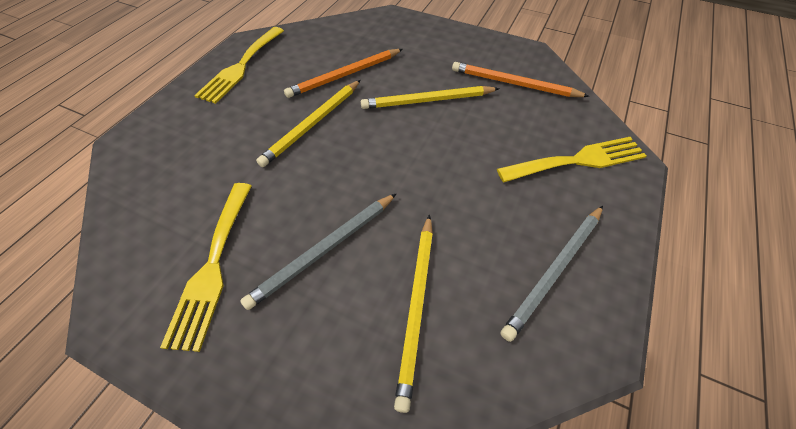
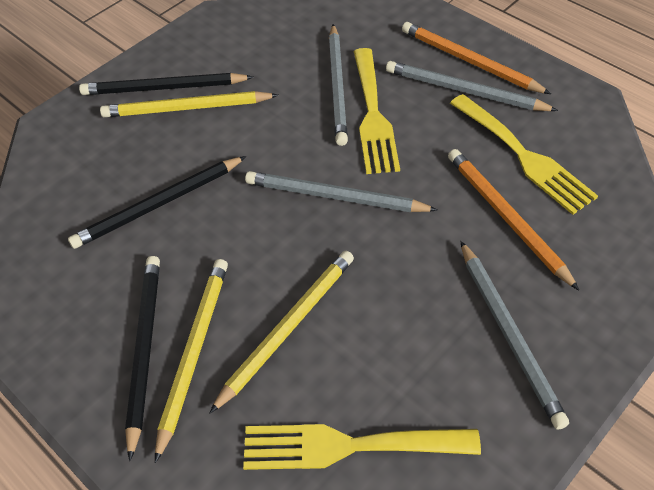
black pencil: none = 0 -> [68,156,246,249] [79,73,253,95] [125,256,160,461] = 3
grey pencil: [240,193,397,310] [501,206,603,342] = 2 -> [245,171,438,212] [329,24,348,146] [386,61,558,111] [460,241,569,430] = 4

